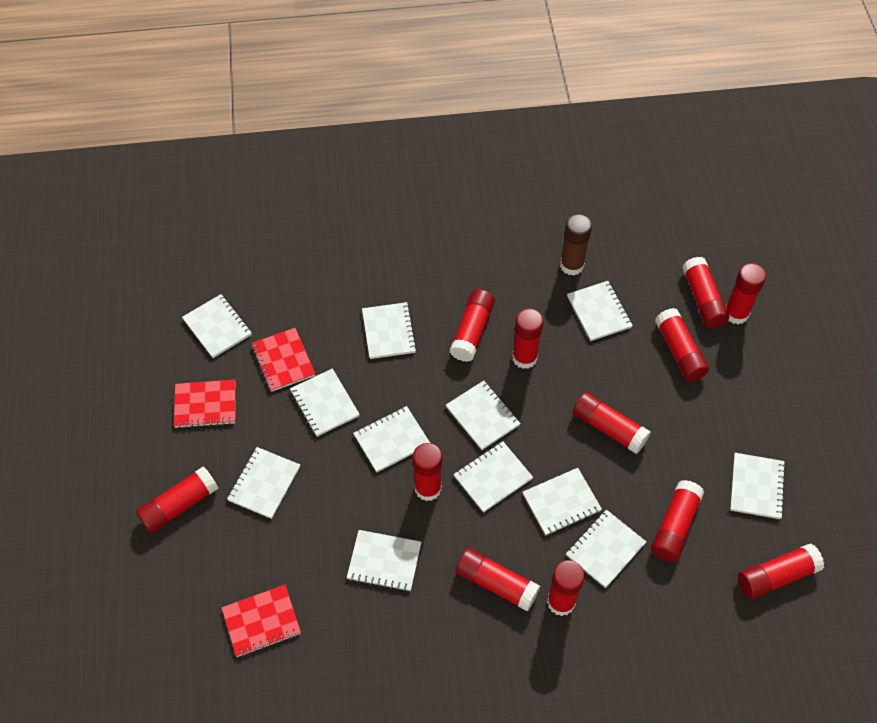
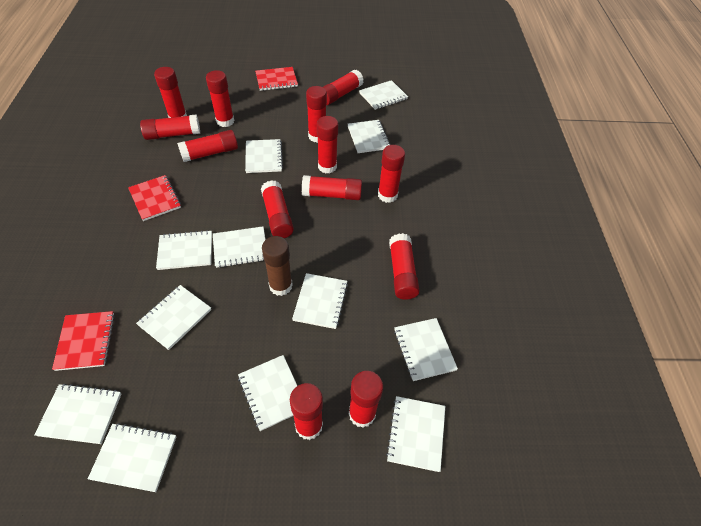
red glue stick: [136,466,218,533] [413,443,442,501] [450,289,495,362] [455,548,540,611] [512,309,543,369] [547,560,585,616] [572,392,651,454] [651,480,704,562] [655,308,709,382] [682,257,729,328] [726,263,766,324] [738,544,824,599] = 12 -> [140,114,200,140] [154,67,187,118] [177,130,238,162] [206,70,234,127] [261,180,294,238] [290,383,323,440] [302,175,362,200] [306,86,327,143] [317,116,338,174] [323,69,364,105] [348,371,383,428] [378,145,405,203] [389,233,420,300] = 13

